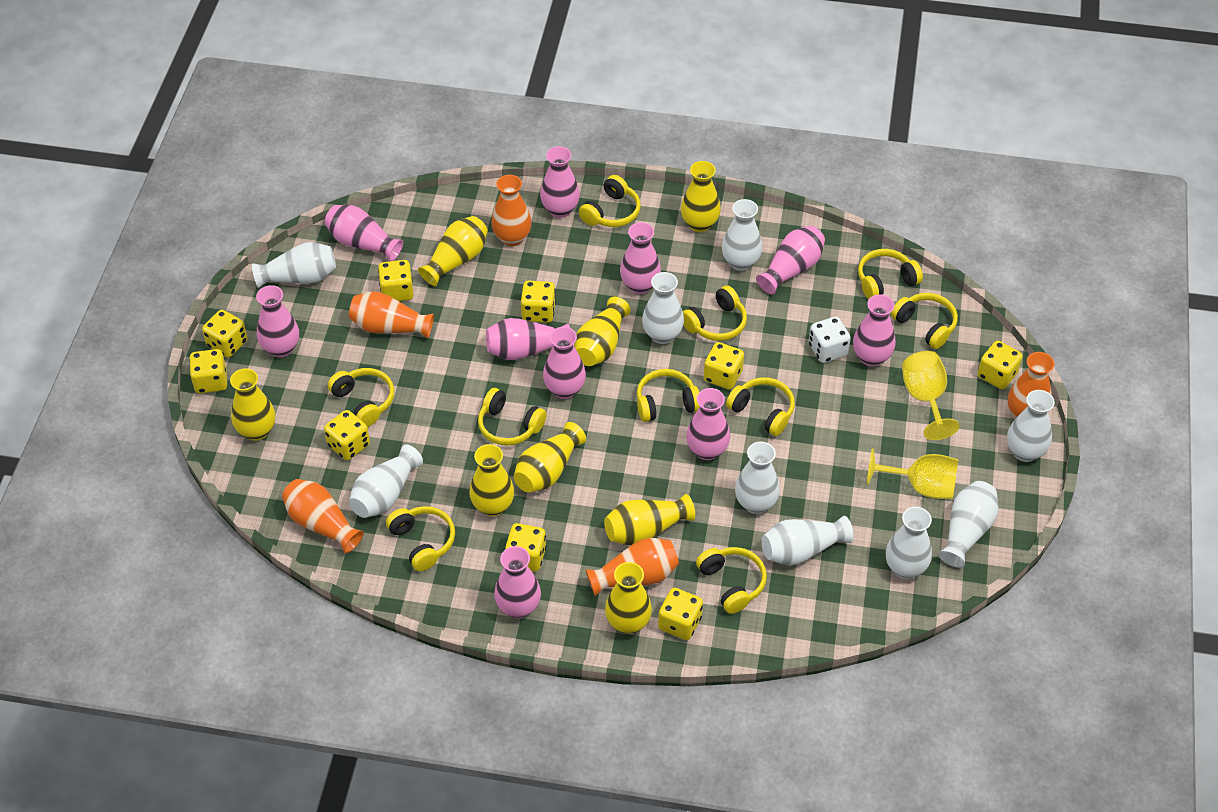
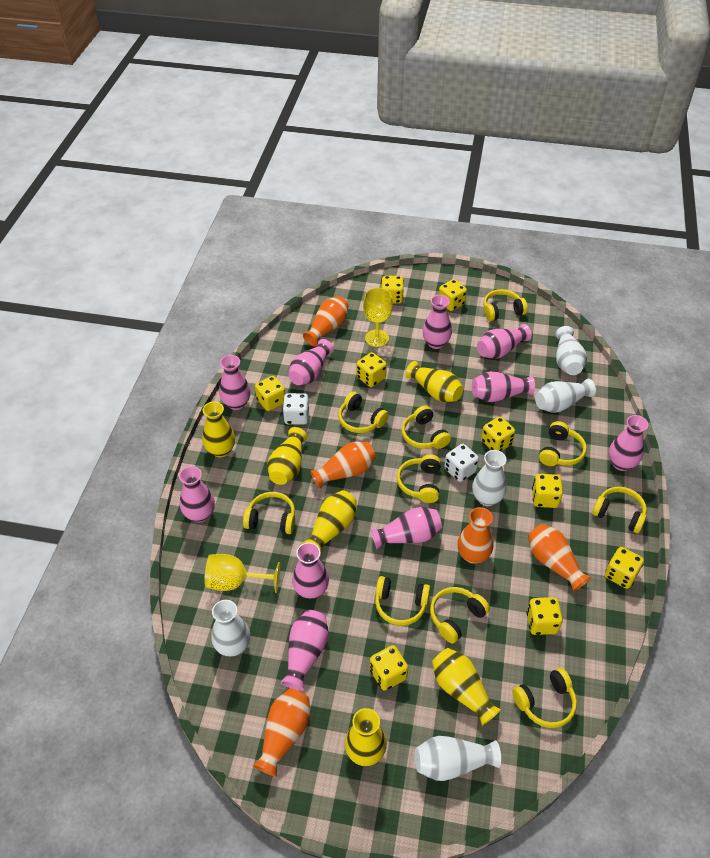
white dice: [809,317,851,363] = 1 -> [283,393,309,425] [444,444,479,482] = 2
white vase: [252,242,336,288] [349,445,423,518] [642,272,684,344] [722,199,762,271] [735,442,780,514] [761,516,853,565] [886,507,932,579] [938,481,999,568] [1007,390,1055,462] = 9 -> [211,600,250,657] [415,736,501,781] [472,450,507,506] [535,379,596,413] [556,326,587,375] = 5
yellow vase: [230,368,275,441] [418,216,488,286] [469,444,514,516] [514,422,586,492] [574,297,631,366] [604,494,695,545] [605,562,652,634] [681,161,721,232] = 8 -> [202,402,235,457] [267,427,307,485] [302,490,357,555] [345,708,387,766] [405,361,463,402] [432,648,501,726] = 6

